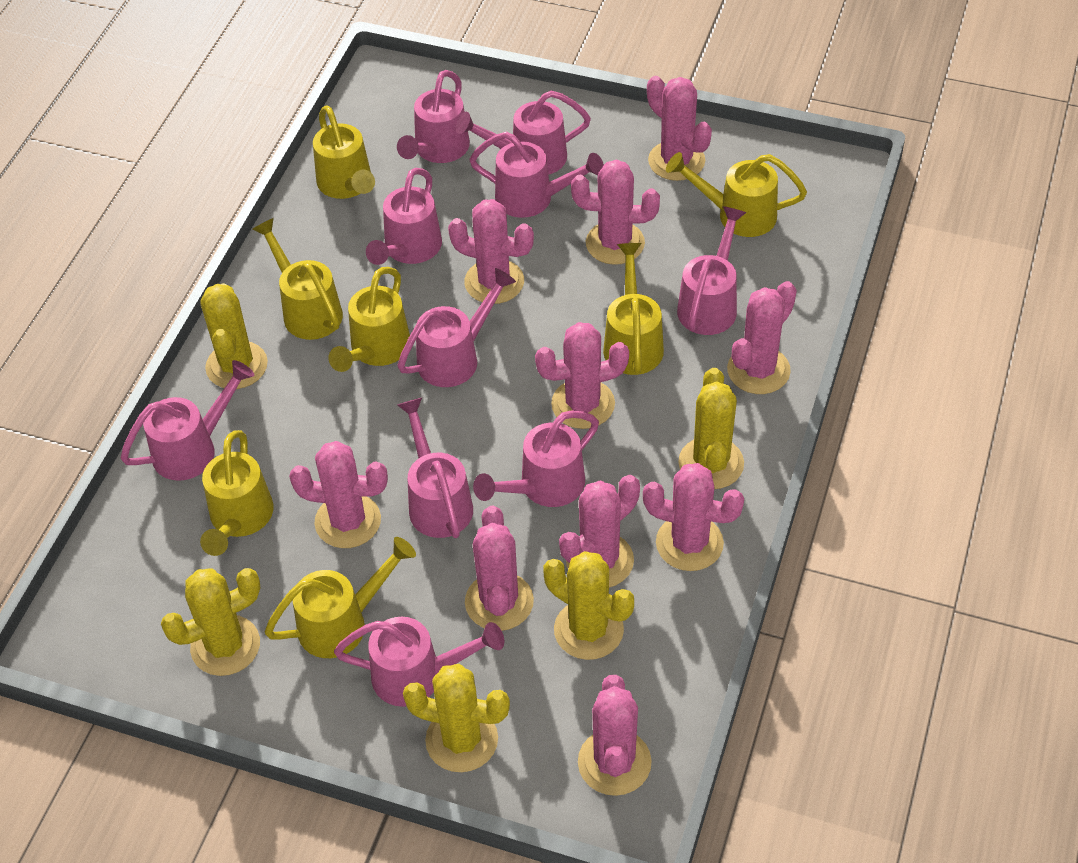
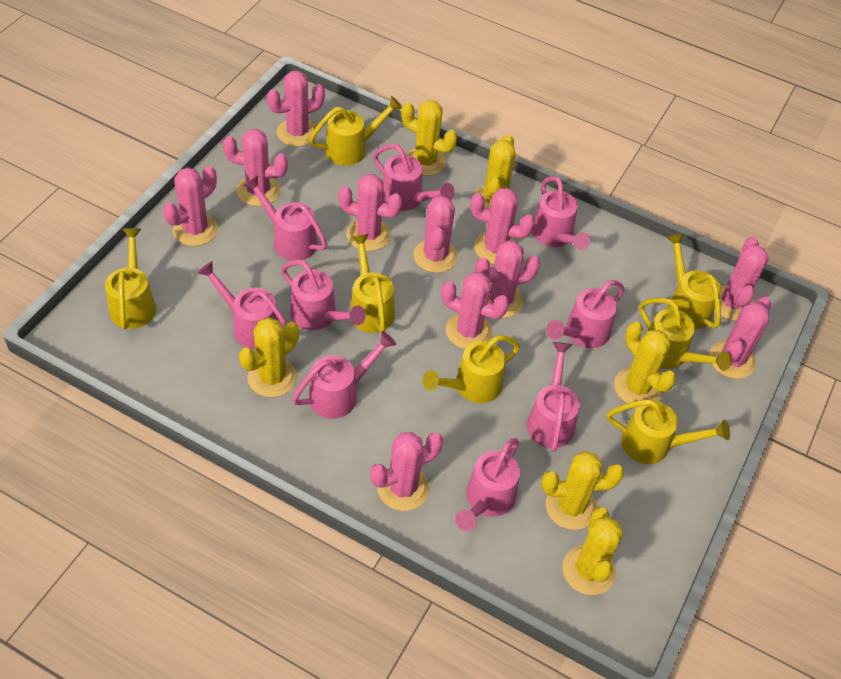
pink cactus: [289,441,388,548] [448,199,534,304] [465,506,534,631] [535,322,629,429] [559,475,640,588] [571,160,660,265] [578,675,652,796] [643,463,744,571] [647,76,712,181] [727,281,797,394] = 10 -> [163,166,218,246] [223,129,288,206] [267,71,325,147] [338,174,403,251] [370,432,443,511] [413,195,458,273] [441,272,509,349] [470,188,535,264] [475,240,540,318] [709,297,771,379] [714,237,769,321] = 11
pink watering can: [120,360,254,481] [334,617,504,707] [366,168,442,265] [397,70,470,163] [397,268,516,387] [397,398,473,538] [456,91,591,175] [469,132,604,218] [473,410,599,507] [677,206,747,335] = 10 -> [197,261,287,349] [243,175,327,261] [281,260,366,330] [292,331,396,419] [373,144,455,211] [455,438,520,531] [527,342,580,452] [532,176,590,250] [546,280,625,348] = 9
yellow cactus: [161,568,261,676] [201,283,268,389] [403,664,510,772] [543,551,634,660] [678,368,744,489] = 5 -> [239,318,299,397] [401,100,457,176] [474,134,516,209] [541,451,624,530] [562,507,623,595] [614,321,676,403] = 6

